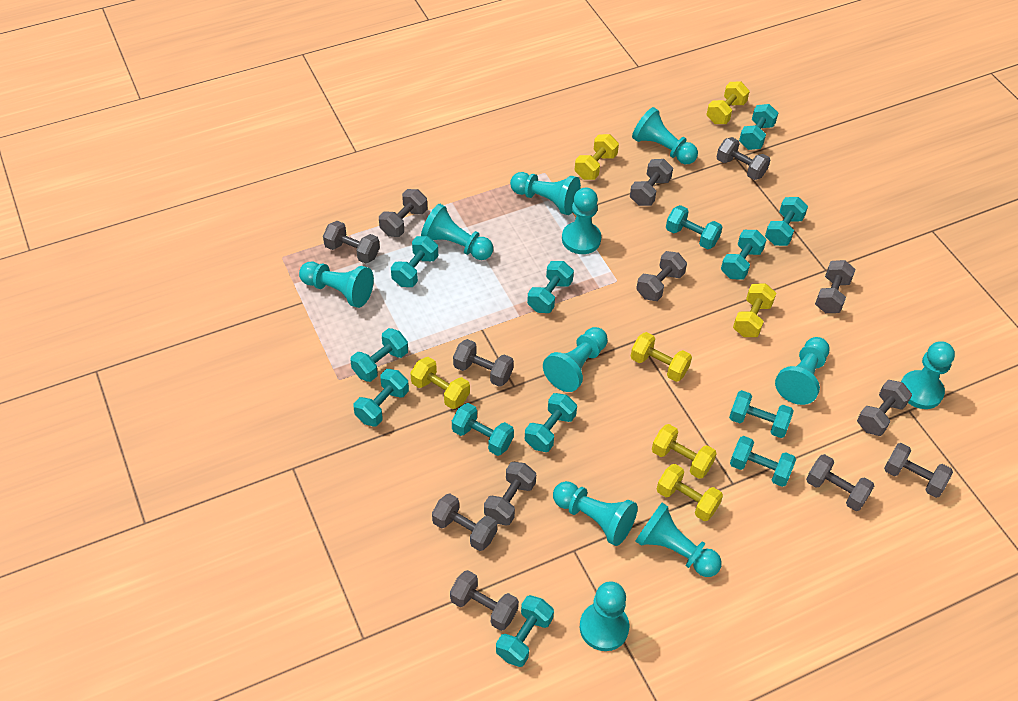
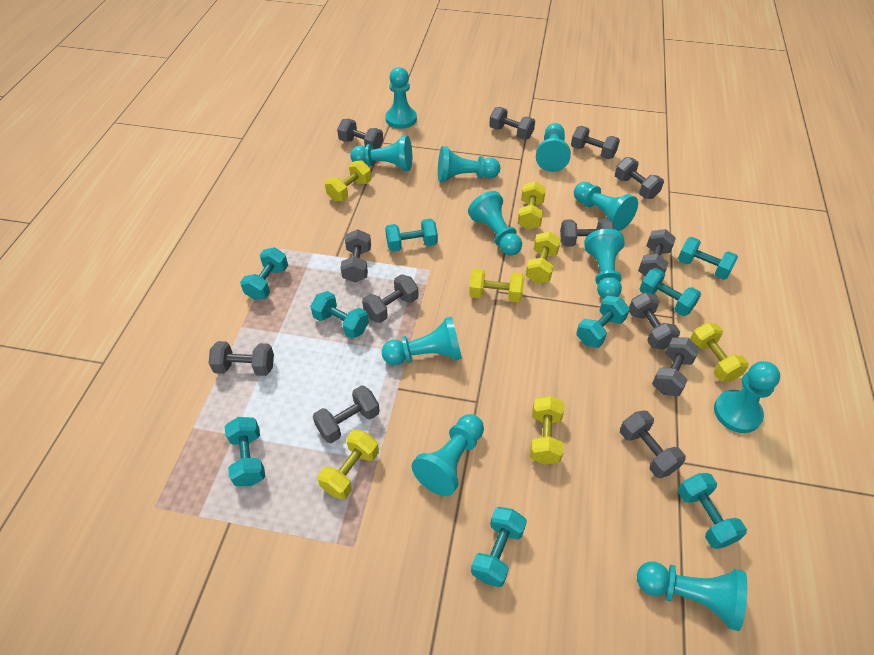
turquoise dumbbell: [350,328,408,382] [354,369,409,427] [391,236,438,287] [452,403,514,456] [496,595,554,667] [525,393,577,452] [527,261,574,313] [666,205,722,250] [721,230,766,280] [729,390,794,438] [730,436,796,487] [739,104,778,150] [765,197,808,246] = 13 -> [225,417,265,486] [240,247,288,300] [310,291,369,339] [385,219,438,252] [471,507,527,587] [576,296,630,348] [640,268,701,316] [678,237,738,280] [678,473,747,549] = 9

